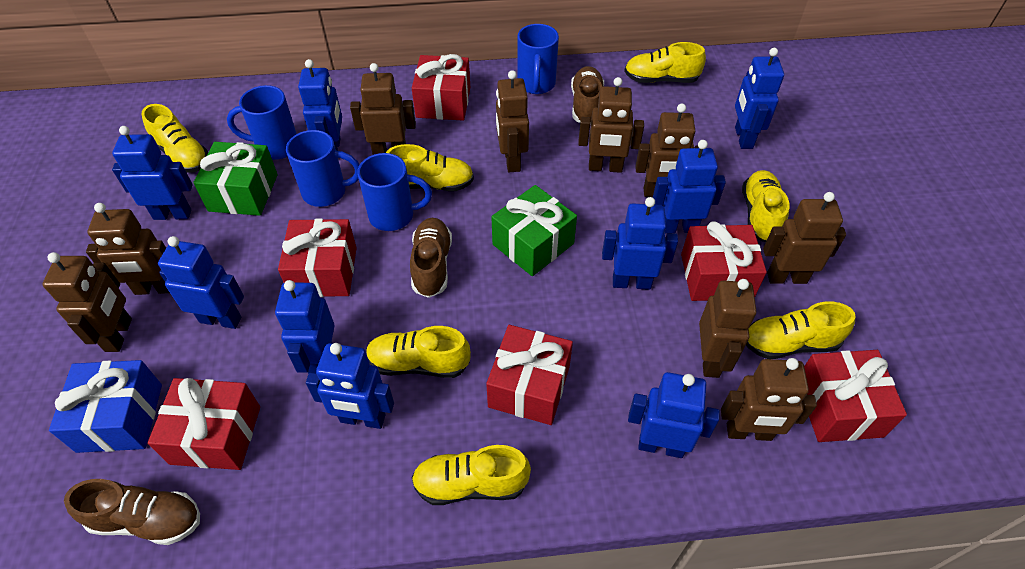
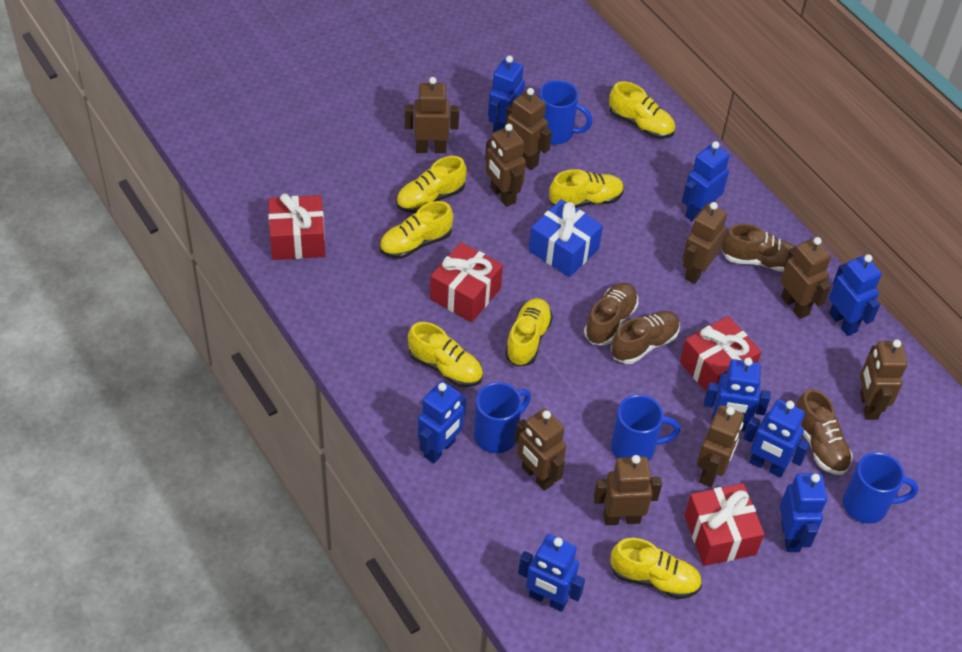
blue robot: [112,126,192,220] [158,236,244,329] [275,280,335,374] [298,59,342,151] [306,343,394,429] [602,197,678,290] [628,372,720,458] [653,140,726,233] [735,48,784,149] = 9 -> [418,381,466,463] [488,56,525,132] [518,534,585,612] [682,141,730,222] [704,358,771,431] [743,399,810,478] [780,474,827,552] [829,254,882,336] = 8
brown shoe: [64,479,200,545] [410,218,452,298] [571,66,604,124] = 3 -> [584,283,638,345] [611,311,680,364] [721,224,795,272] [796,389,853,475] = 4
green gift: [193,142,278,216] [492,185,577,276] = 2 -> none = 0
red gift: [148,378,260,470] [278,219,357,297] [412,54,470,120] [486,325,573,425] [681,221,767,301] [804,350,907,442] = 6 -> [268,193,325,260] [430,242,503,322] [680,316,761,391] [684,483,765,566] = 4

